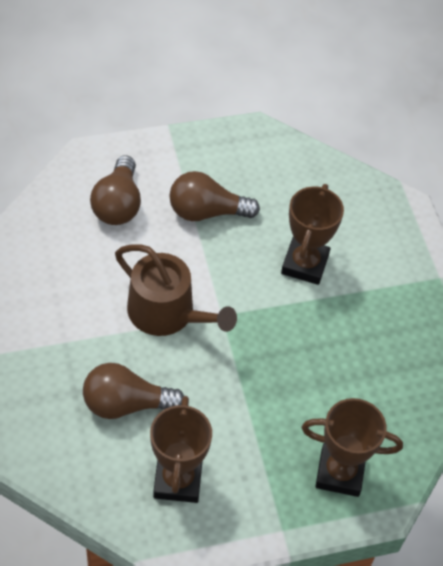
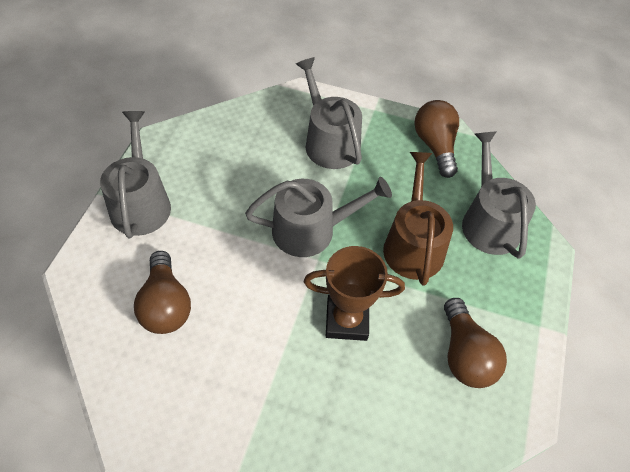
brown trophy: [150,396,212,503] [281,184,344,285] [301,398,403,497] = 3 -> [304,246,405,341] = 1
grey watering can: none = 0 -> [100,111,171,238] [245,177,392,257] [296,57,362,169] [462,131,536,259] = 4

